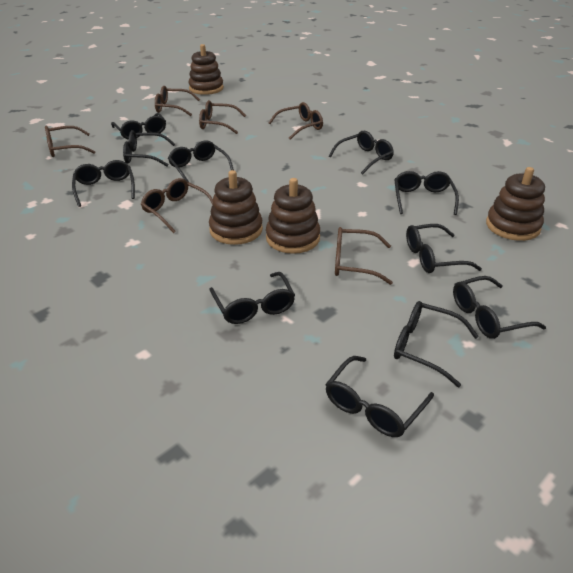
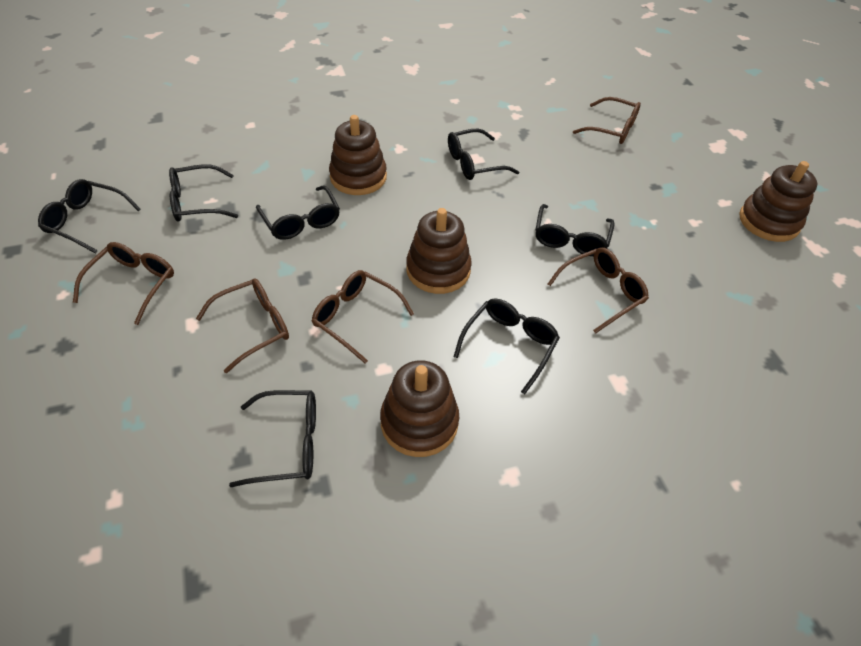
black glasses: [72,160,135,207] [111,113,166,140] [123,130,175,166] [168,140,234,182] [209,272,295,324] [325,356,434,437] [329,131,394,175] [394,171,459,215] [394,301,479,387] [406,224,482,273] [453,276,546,339] = 11 -> [38,179,140,254] [169,164,238,222] [229,390,316,487] [256,186,340,240] [448,129,519,180] [453,299,560,394] [535,204,614,256] = 7
brown glasses: [45,126,95,157] [141,178,213,233] [155,86,200,116] [199,100,246,134] [269,102,323,140] [335,227,393,285] = 6 -> [73,242,174,325] [196,278,289,373] [312,270,414,363] [548,247,649,333] [573,97,641,144] = 5

